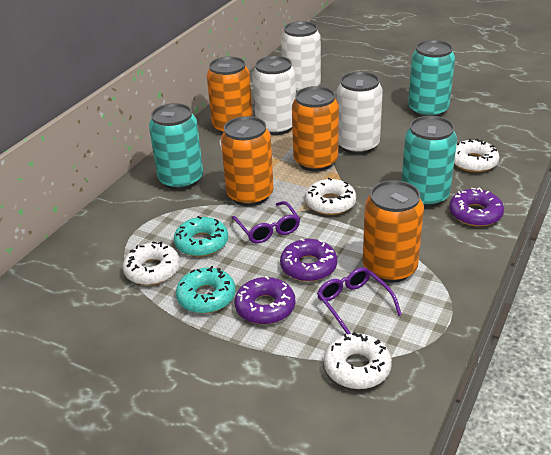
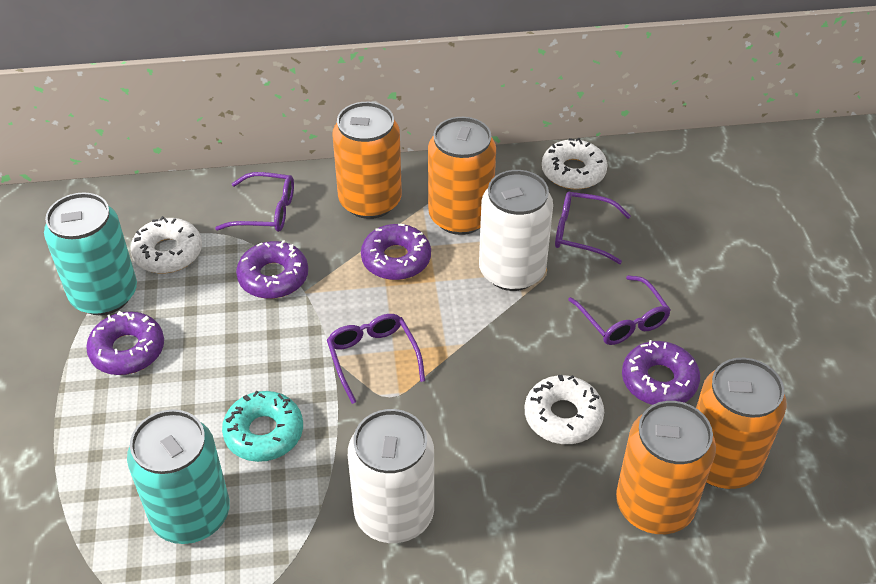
purple donut: [235,276,295,325] [280,238,337,282] [449,187,504,227] = 3 -> [86,311,164,375] [236,240,308,299] [361,224,431,280] [622,340,700,405] = 4
purple glasses: [231,201,300,243] [317,267,402,334] = 2 -> [215,172,294,232] [327,314,425,404] [555,191,631,264] [568,275,671,345] = 4
turquoise can: [149,103,203,190] [402,116,457,207] [408,40,455,117] = 3 -> [44,192,137,315] [127,409,230,544] = 2
turquoise donut: [174,216,228,257] [176,266,236,313] = 2 -> [222,391,303,462] = 1
white can: [252,56,296,135] [281,21,321,93] [337,71,383,155] = 3 -> [348,409,434,543] [479,170,553,291] = 2
white donut: [123,241,180,285] [305,178,356,215] [324,332,392,389] [454,138,499,172] = 4 -> [130,216,202,273] [525,375,604,444] [542,138,608,189] = 3

